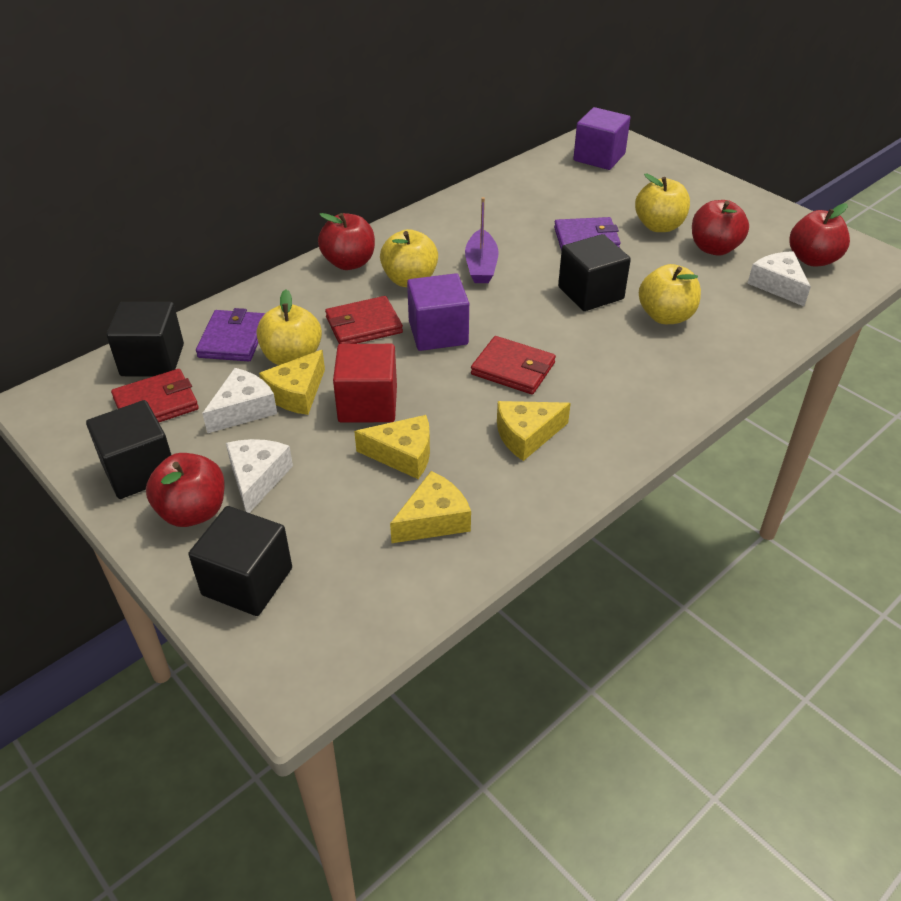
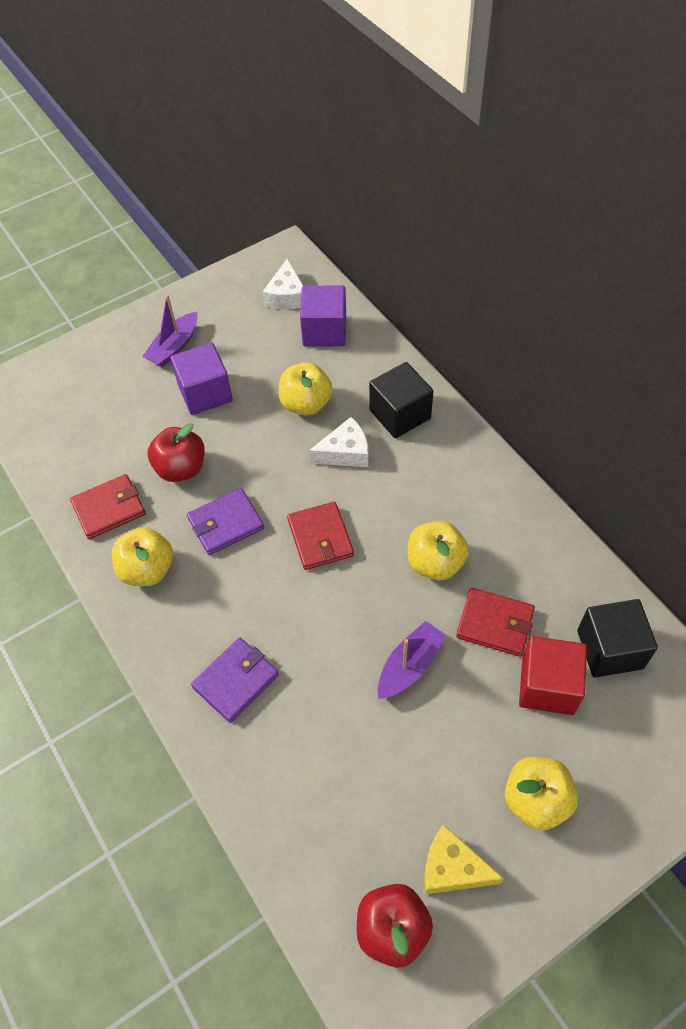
black cube: [86,400,171,499] [107,302,184,376] [188,506,292,616] [558,234,631,311] = 4 -> [369,362,433,438] [577,599,658,678] = 2
purple boat: [465,197,499,283] = 1 -> [142,295,198,367] [378,621,446,699] = 2
red apple: [146,453,225,527] [318,213,375,270] [692,200,749,256] [789,203,850,267] = 4 -> [147,423,205,482] [357,884,433,968] = 2
white cheese: [202,368,277,433] [226,439,293,513] [747,251,811,306] = 3 -> [263,258,304,309] [309,417,368,467] = 2
yellow cheese: [259,350,325,415] [354,415,430,479] [390,471,471,543] [497,401,571,461] = 4 -> [424,824,504,895] = 1

